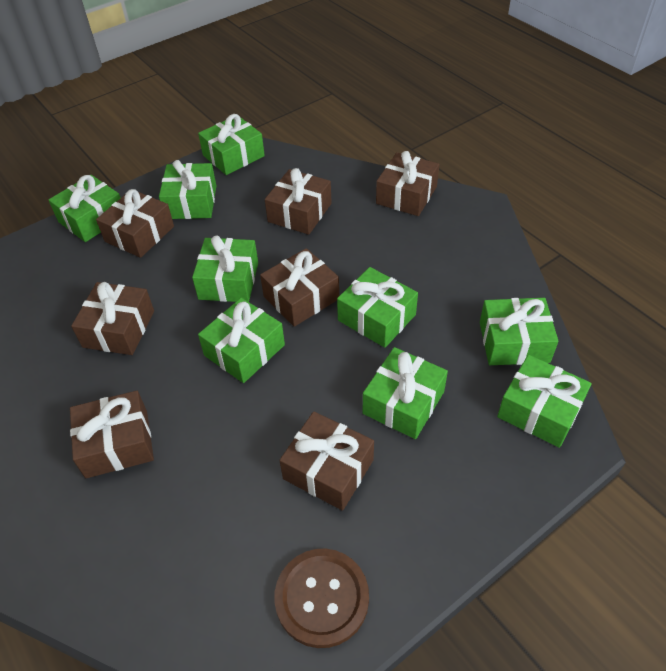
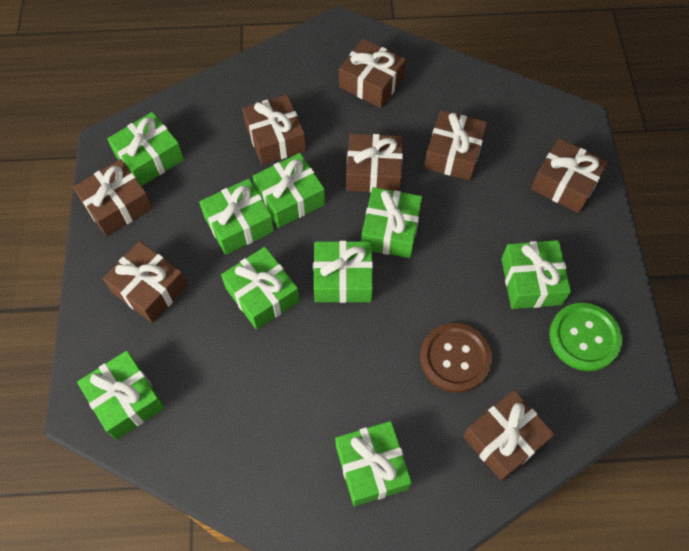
brown gift: [70,391,154,478] [71,282,154,355] [96,189,174,258] [260,248,339,327] [265,168,332,235] [280,411,374,511] [376,151,439,216] = 7 -> [73,159,153,237] [103,241,188,323] [242,94,306,165] [339,39,406,108] [347,133,403,193] [424,110,487,180] [463,390,555,481] [531,138,608,213] = 8
green button: none = 0 -> [549,303,622,371] = 1

